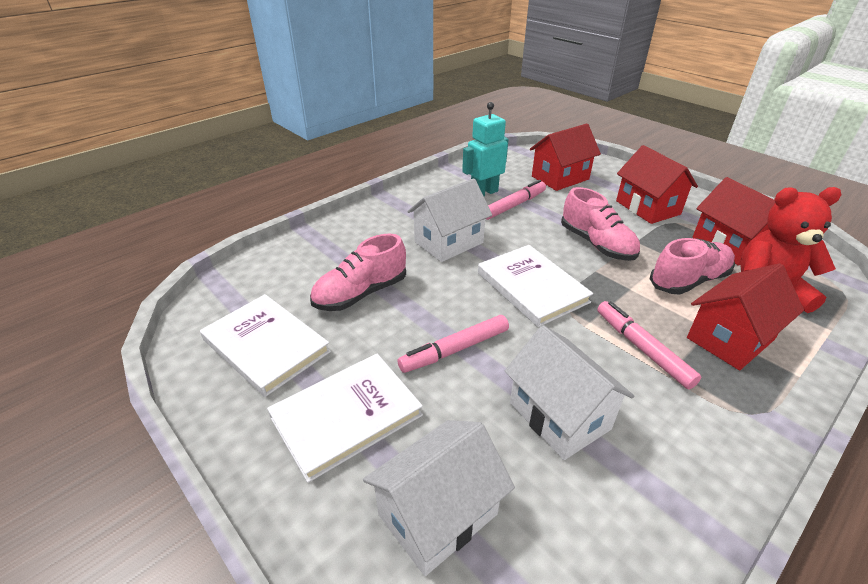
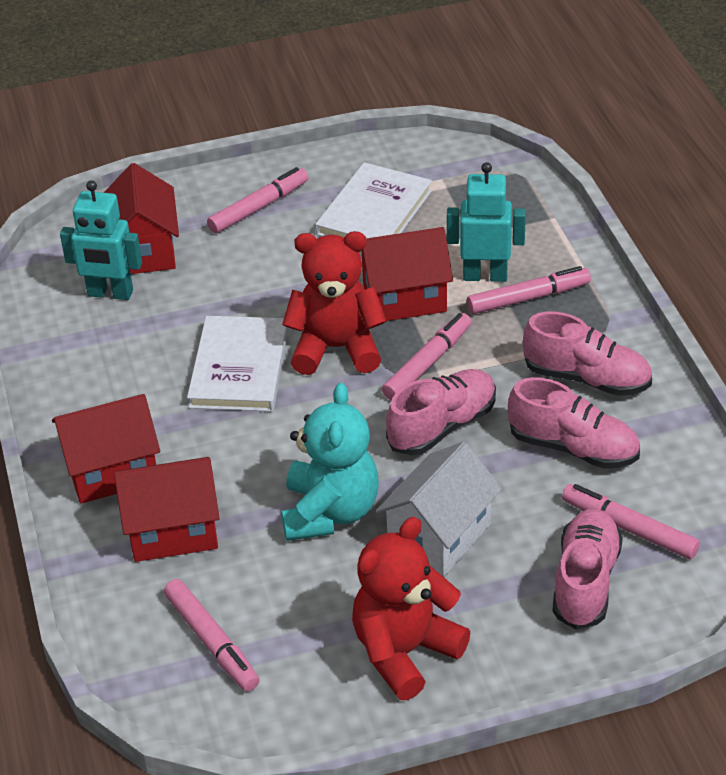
pink marker: [398,315,509,373] [486,180,546,220] [597,301,701,389] = 3 -> [164,579,259,691] [207,167,308,233] [382,313,471,400] [467,266,591,314] [562,484,700,559] = 5
pink shoe: [310,234,406,311] [561,187,640,261] [650,238,735,294] = 3 -> [386,369,496,455] [508,377,640,469] [523,312,652,396] [552,508,623,630] = 4
red teddy bear: [740,187,842,313] = 1 -> [282,231,387,375] [352,517,471,700] = 2
turquoise robot: [462,102,509,196] = 1 -> [60,180,142,300] [447,162,526,282] = 2
turquoise teddy bear: none = 0 -> [281,383,379,541] = 1
white book: [200,294,331,397] [267,354,423,483] [478,245,593,327] = 3 -> [187,316,289,412] [315,162,432,238] = 2
white house: [363,420,515,576] [407,178,492,262] [505,325,634,460] = 3 -> [376,442,502,576] = 1

